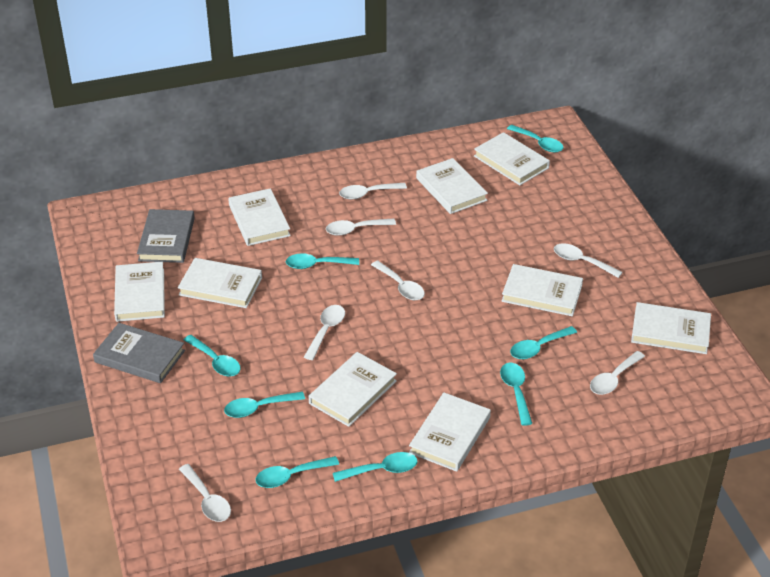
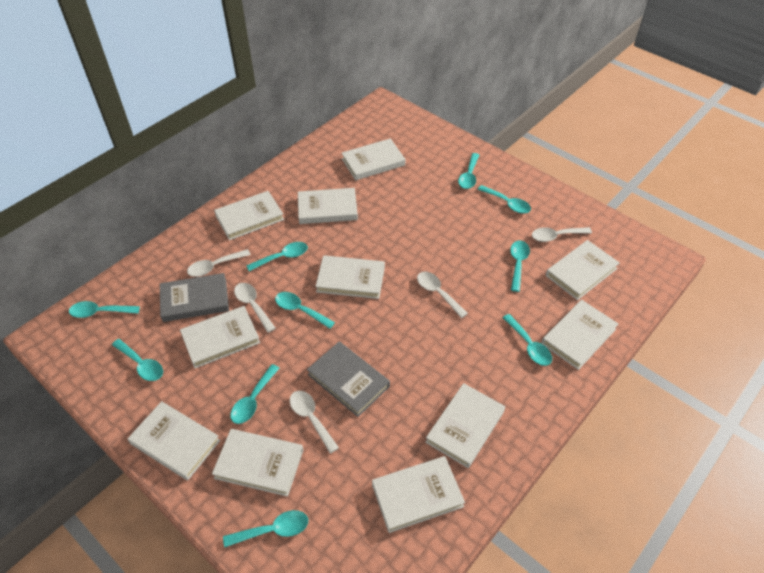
turquoise spoon: [184,335,241,377] [224,391,305,418] [255,456,339,488] [286,253,359,269] [333,452,417,482] [500,363,532,426] [507,125,564,152] [510,326,577,359] = 8 -> [69,301,140,318] [112,339,163,381] [223,510,308,548] [230,364,280,424] [246,242,308,271] [275,292,335,329] [458,153,479,189] [478,185,531,214] [503,314,552,366] [510,241,530,292] = 10
white book: [114,262,165,322] [178,258,262,308] [228,188,291,246] [309,352,397,427] [409,392,491,472] [416,158,488,214] [474,132,550,185] [502,264,583,316] [631,302,711,354] = 9 -> [128,401,220,480] [180,306,260,368] [212,429,303,497] [214,191,284,240] [298,188,358,224] [315,255,385,299] [342,138,405,180] [372,456,465,533] [425,383,505,468] [541,300,618,370] [546,240,620,300] = 11
white spoon: [179,464,231,522] [304,305,345,360] [326,218,396,236] [339,183,407,199] [371,260,425,300] [554,243,622,278] [590,351,645,395] = 7 -> [187,249,251,277] [234,283,276,333] [290,391,339,454] [417,272,468,318] [532,227,592,242] = 5

